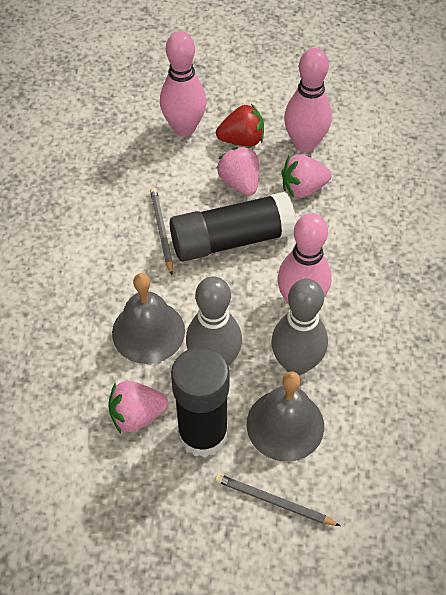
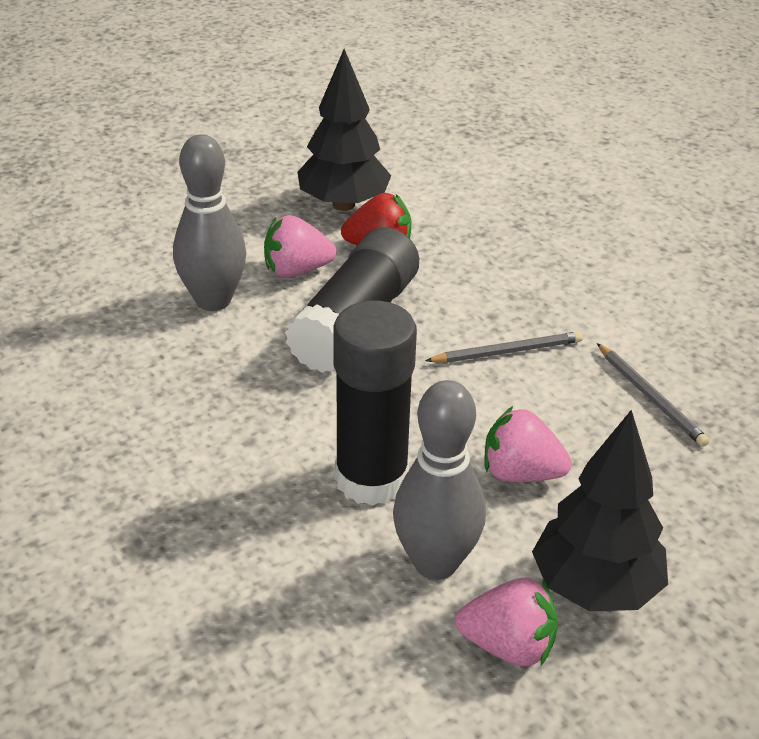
black tree: none = 0 -> [297,49,391,211] [532,410,668,611] = 2
grey bell: [112,273,185,364] [247,371,324,462] = 2 -> none = 0
pink bowling pin: [160,31,207,136] [277,213,331,304] [284,48,332,152] = 3 -> none = 0

